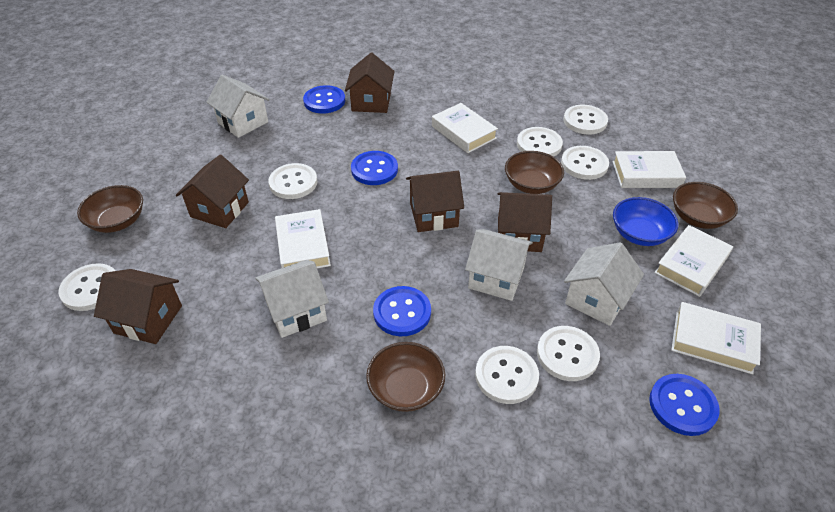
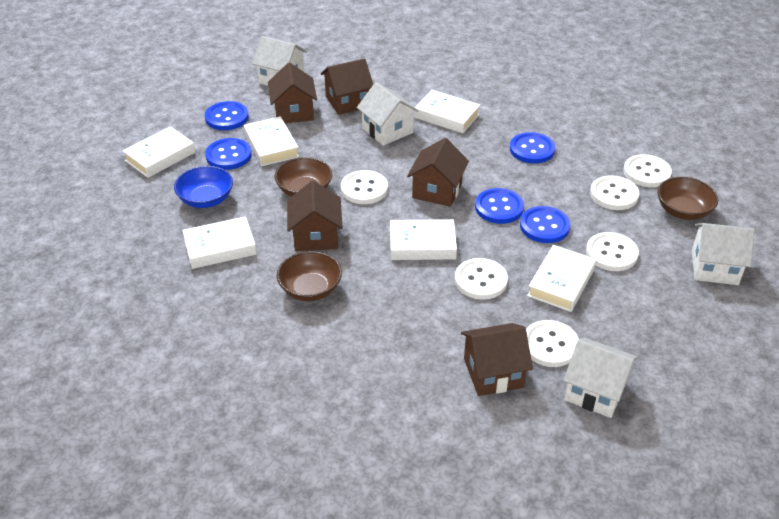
blue button: [303,85,345,114] [351,151,398,185] [373,286,431,336] [649,374,720,436] = 4 -> [205,101,249,130] [205,138,252,170] [475,188,524,224] [510,132,555,164] [520,206,570,243] = 5
brown bowl: [77,185,143,233] [366,342,445,412] [505,151,564,194] [673,182,738,229] = 4 -> [274,157,332,197] [277,251,342,301] [657,177,718,220] = 3
white book: [275,209,331,268] [432,103,498,153] [612,151,686,188] [654,225,733,297] [671,302,761,375] = 5 -> [123,126,195,178] [182,216,257,269] [244,116,299,166] [390,219,457,260] [414,90,480,133] [527,245,596,312] = 6
white button: [58,263,116,311] [268,163,317,199] [475,346,539,404] [517,127,563,157] [537,326,600,381] [561,146,609,180] [563,105,608,134] = 7 -> [341,170,388,204] [455,258,508,300] [526,320,579,367] [586,232,639,271] [590,175,639,210] [623,154,672,187] = 6

